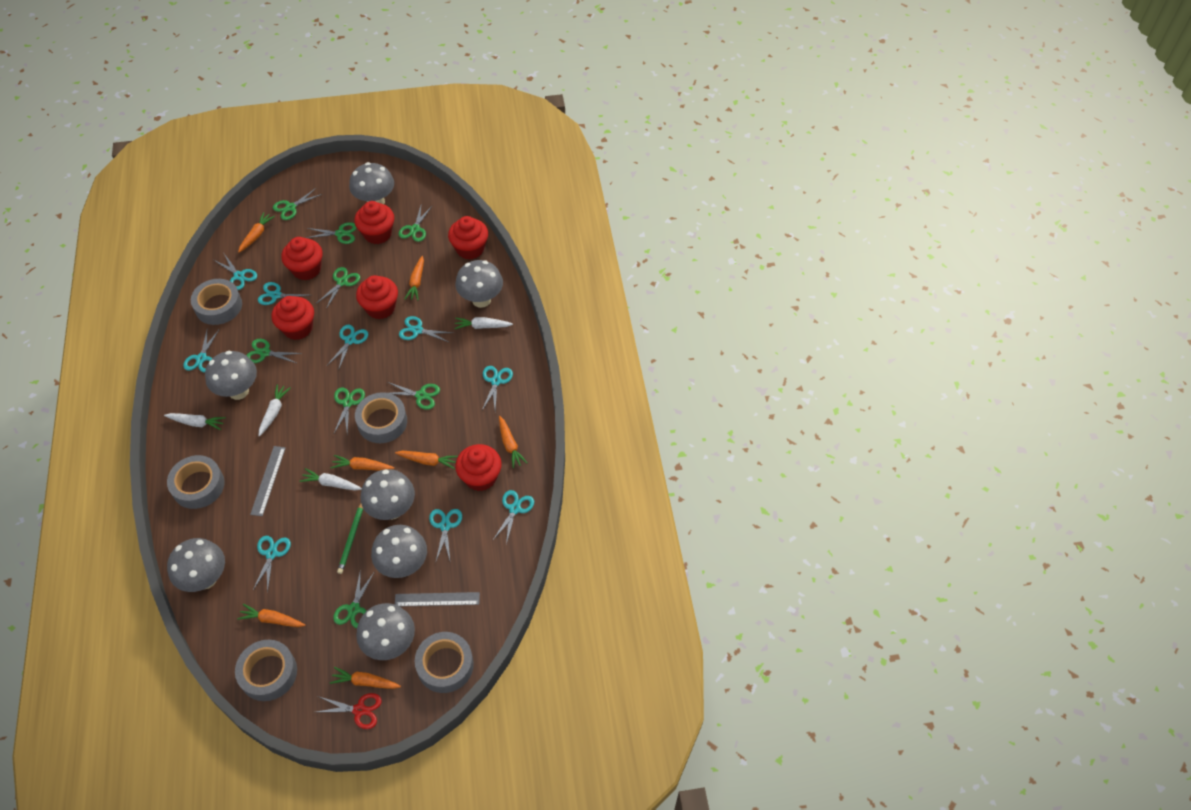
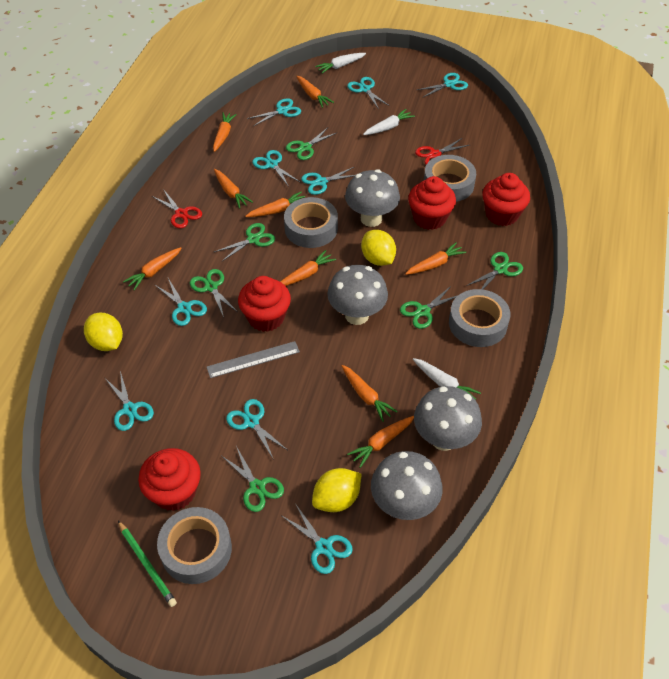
green scissors: [246,339,302,364] [273,188,322,220] [306,222,357,244] [317,267,360,309] [333,569,374,628] [334,387,365,434] [388,382,440,410] [398,203,433,242] = 8 -> [190,269,238,317] [214,223,275,261] [222,446,284,512] [286,127,336,160] [400,285,458,329] [466,252,523,290] = 6
grey mushroom: [167,538,225,592] [205,351,257,400] [349,162,394,204] [356,603,415,660] [361,469,415,520] [371,525,427,578] [455,260,503,308] = 7 -> [327,265,388,325] [345,169,400,227] [371,451,443,520] [414,386,482,451] = 4
grey ruler: [250,446,286,516] [395,592,480,606] = 2 -> [207,341,300,378] = 1
grey tape: [167,455,225,509] [191,279,242,325] [235,640,297,701] [355,392,407,443] [415,632,474,693] = 5 -> [157,507,232,584] [284,197,338,248] [424,155,476,202] [449,289,510,347] = 4
orange carrot: [237,604,305,627] [238,212,275,253] [330,455,394,470] [330,667,401,689] [395,451,458,469] [405,256,424,300] [499,416,527,468] = 7 -> [123,247,182,290] [213,112,237,152] [214,169,253,209] [245,191,305,217] [280,250,336,286] [296,76,334,108] [342,365,398,422] [347,416,414,468] [405,242,466,275] = 9
red cupcake: [271,296,314,340] [281,237,323,280] [354,201,394,244] [356,275,398,319] [448,216,488,260] [455,444,502,491] = 6 -> [138,448,201,511] [238,276,291,332] [408,176,456,230] [482,173,530,226] = 4
red scissors: [317,693,382,729] = 1 -> [152,189,202,229] [415,138,469,165] = 2
white carrot: [164,413,226,430] [259,384,291,437] [299,468,362,491] [454,317,513,329] = 4 -> [315,53,366,74] [363,109,415,135] [413,358,481,400] = 3
yellow lemon: none = 0 -> [84,313,123,351] [312,468,362,512] [361,230,396,266] = 3

